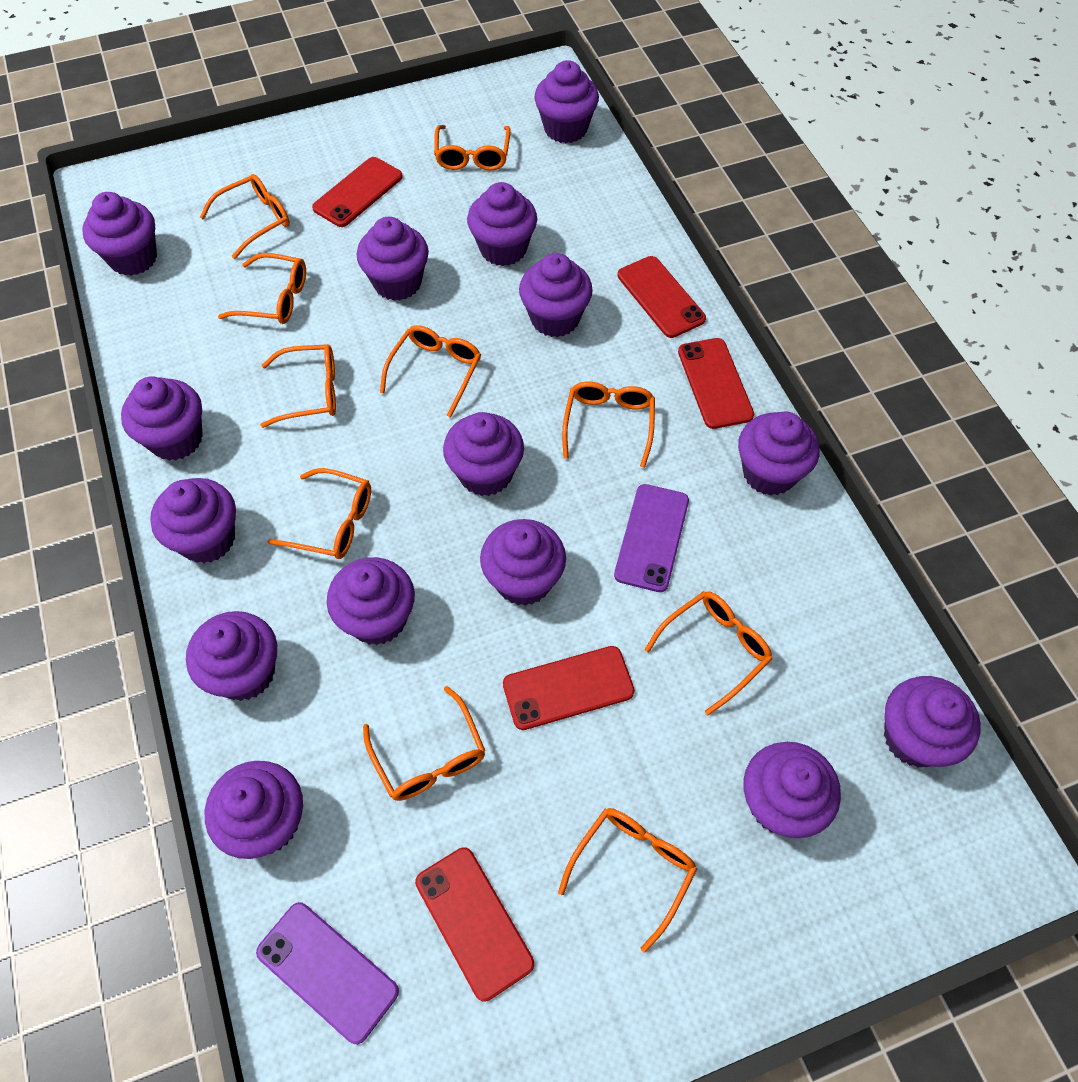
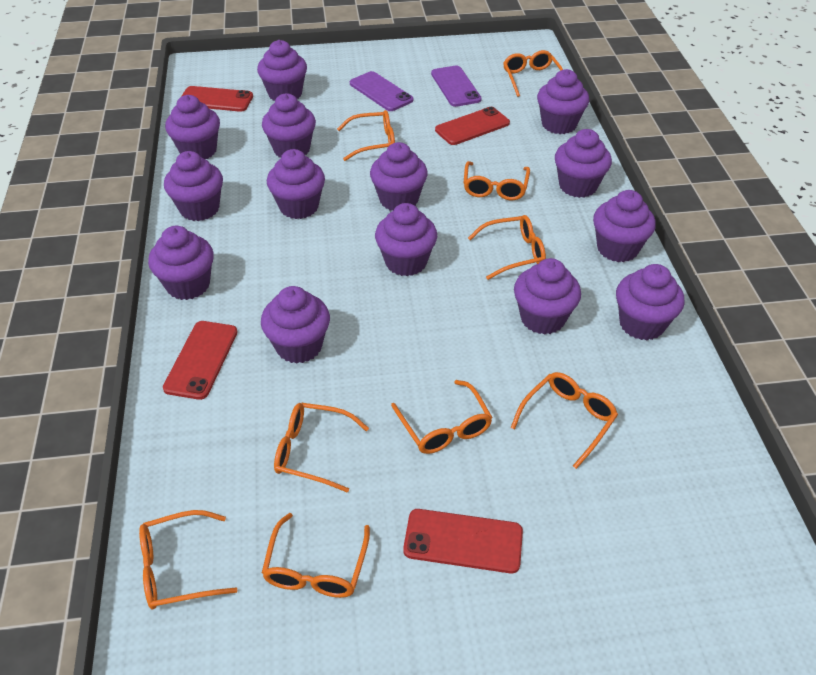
orange glasses: [200,174,290,259] [218,253,306,324] [261,344,336,428] [268,468,371,559] [363,686,485,801] [380,325,481,418] [434,125,511,171] [558,808,697,952] [562,381,655,468] [644,591,772,716] = 10 -> [139,510,238,610] [262,513,370,598] [274,403,369,493] [337,110,395,161] [391,380,493,454] [464,161,530,200] [468,215,546,280] [503,50,563,97] [511,372,618,469] = 9
purple cupcake: [82,192,157,276] [121,376,203,461] [150,478,236,563] [186,611,277,701] [205,761,303,859] [327,557,415,645] [357,217,429,301] [443,412,524,496] [467,182,537,266] [480,519,566,606] [519,253,593,337] [534,60,599,143] [738,411,820,496] [743,742,841,838] [884,676,981,767] = 15 -> [148,226,214,300] [164,151,223,221] [165,95,220,159] [257,40,307,101] [261,286,330,364] [262,94,316,158] [267,149,325,219] [370,142,428,211] [375,203,437,276] [514,258,581,335] [537,69,589,134] [555,129,612,198] [593,190,656,262] [616,264,685,340] = 14
red phone: [312,157,403,227] [415,847,534,1002] [503,646,635,730] [618,256,706,338] [678,338,754,429] = 5 -> [163,321,237,400] [181,86,253,112] [403,509,523,573] [435,107,510,145] = 4

